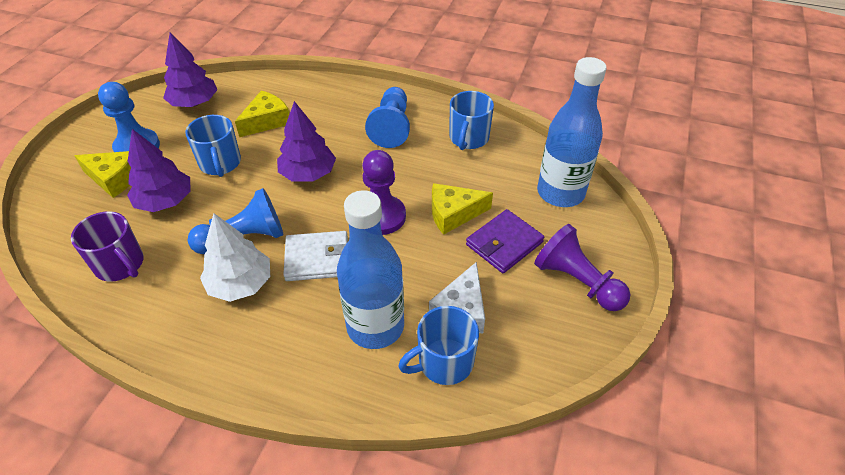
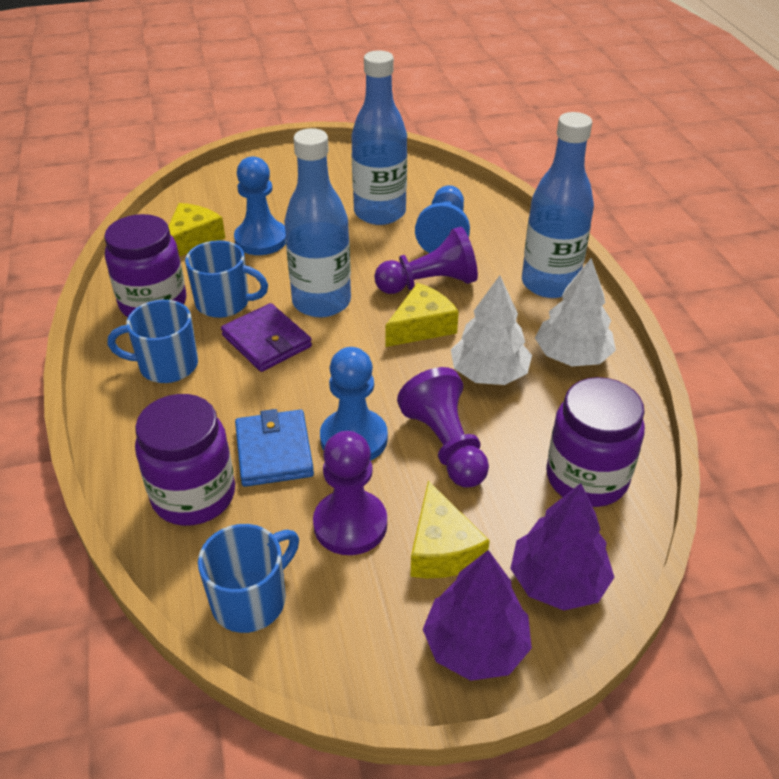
blue bottle: [337,190,404,349] [537,57,606,207] = 2 -> [284,128,351,318] [351,50,407,225] [522,112,594,298] = 3
blue wallet: none = 0 -> [235,409,314,487] = 1
purple jar: none = 0 -> [104,214,186,317] [135,394,235,526] [546,377,645,507] = 3
purple mug: [71,211,144,282] = 1 -> none = 0
purple pawn: [362,150,406,235] [534,224,631,311] = 2 -> [313,431,387,555] [374,227,478,294] [397,367,489,488] = 3
purple tree: [127,129,191,212] [163,32,217,107] [277,101,336,182] = 3 -> [423,550,532,681] [510,483,614,611] = 2
white cheese: [429,262,485,333] = 1 -> none = 0
white tree: [200,213,270,302] = 1 -> [451,275,532,385] [535,258,616,366] = 2
white wallet: [283,231,348,281] = 1 -> none = 0

